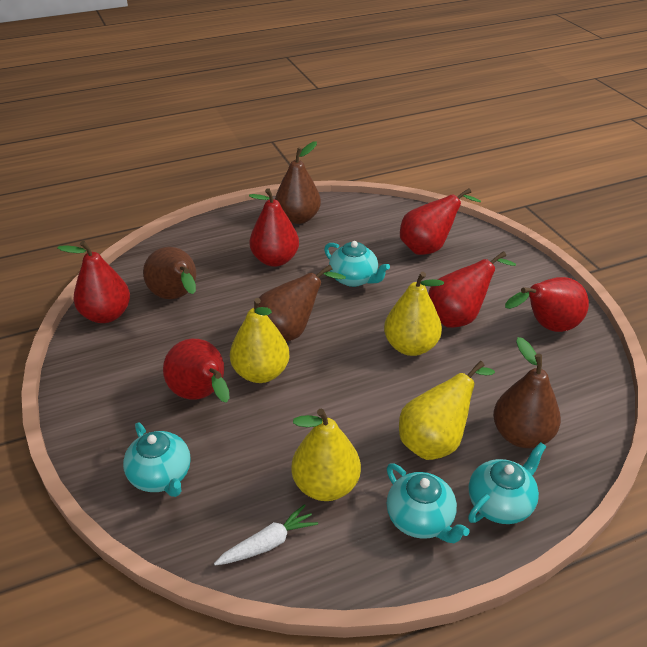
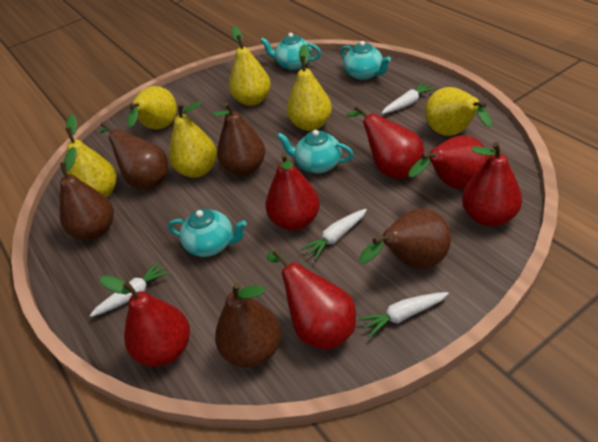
brown pear: [143,247,196,299] [258,265,346,342] [275,141,321,224] [493,337,561,448] = 4 -> [59,147,114,240] [100,122,168,189] [212,102,265,176] [215,282,281,368] [359,209,451,269] = 5
white carrot: [214,504,318,565] = 1 -> [90,261,170,317] [301,209,367,260] [358,292,449,338] [382,82,436,114] = 4
yellow pear: [230,298,290,383] [292,408,361,501] [384,272,444,356] [399,361,495,460] = 4 -> [65,114,117,198] [127,86,177,130] [169,101,217,178] [229,26,271,106] [287,45,332,131] [425,87,492,136] = 6

